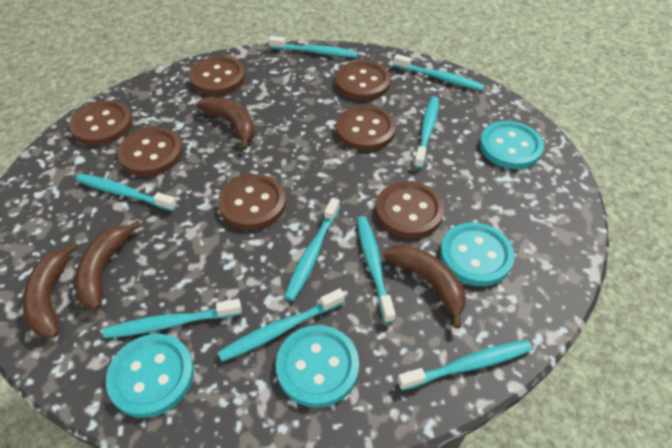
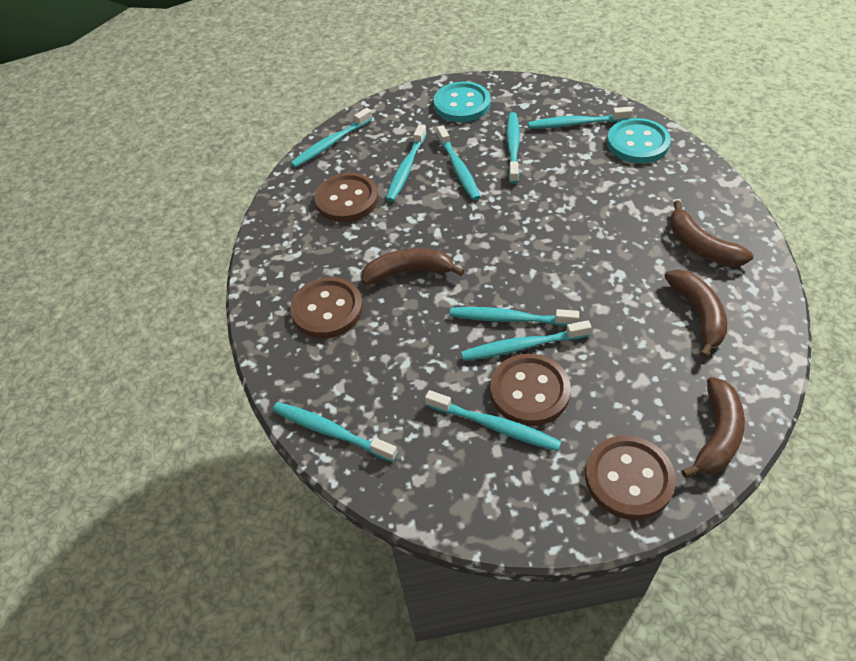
brown button: [69,100,132,145] [117,127,183,176] [189,56,245,96] [218,174,286,230] [336,61,391,101] [336,105,396,151] [376,181,444,238] = 7 -> [290,277,363,338] [314,173,378,222] [490,353,571,426] [585,435,676,520] = 4
turquoise button: [106,334,194,418] [276,325,359,408] [440,222,515,286] [480,121,544,169] = 4 -> [434,82,491,122] [607,118,671,164] = 2

